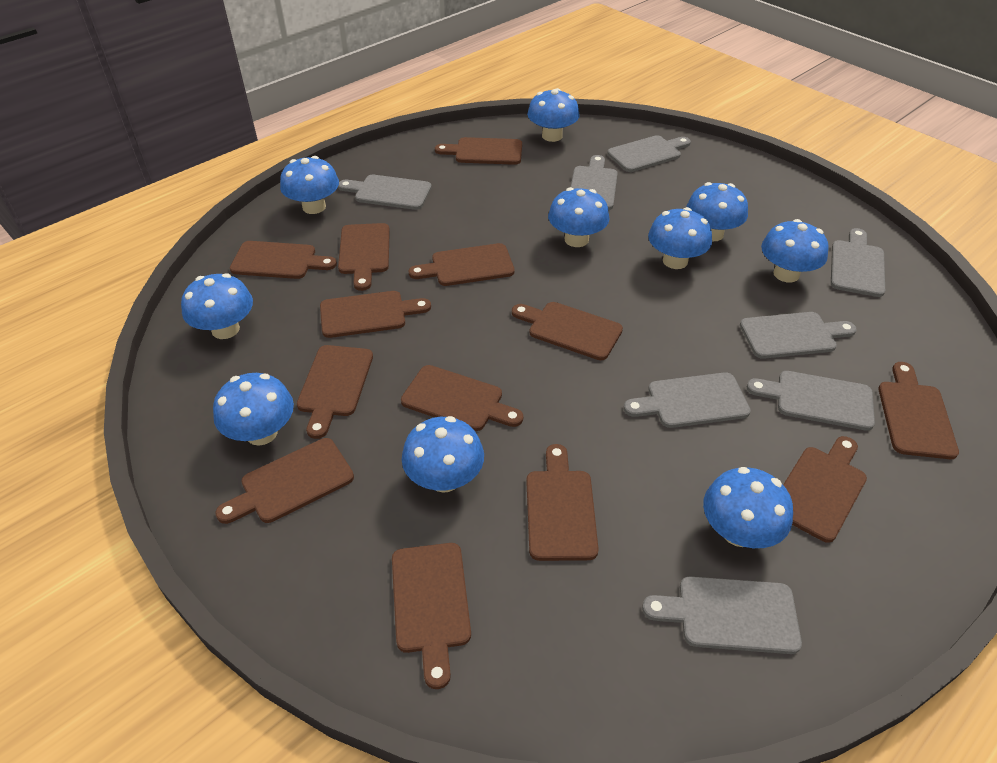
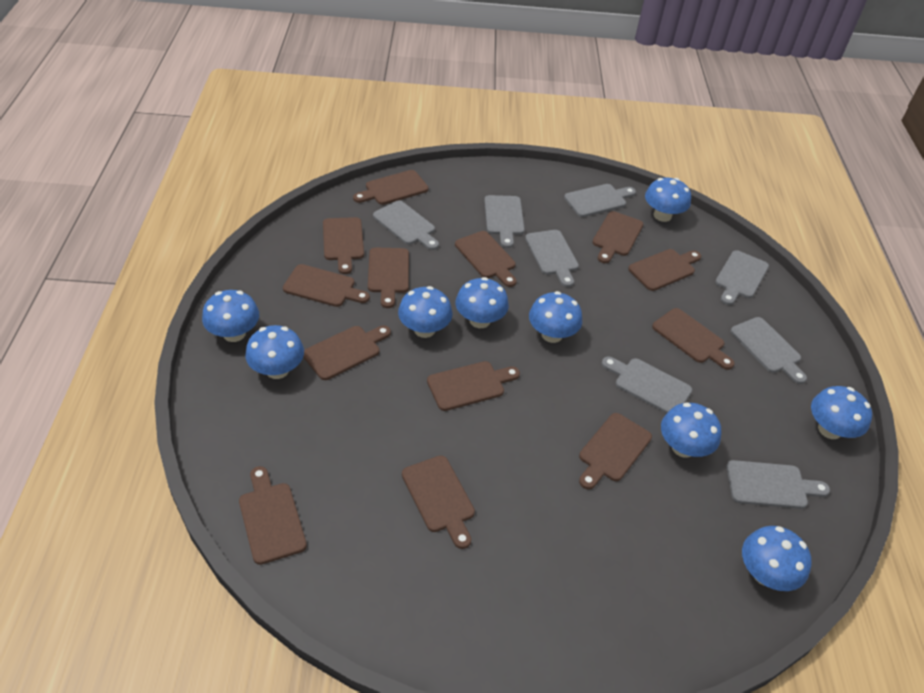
blue mushroom: [181,273,253,339] [213,373,294,446] [280,156,339,214] [402,416,484,493] [527,88,580,142] [548,187,609,247] [648,207,712,269] [687,182,748,242] [703,467,793,548] [761,219,829,282] = 10 -> [202,290,259,342] [245,325,304,379] [398,286,452,338] [456,277,509,328] [529,291,582,343] [645,178,691,222] [661,402,722,458] [742,526,812,591] [811,386,872,439] = 9

